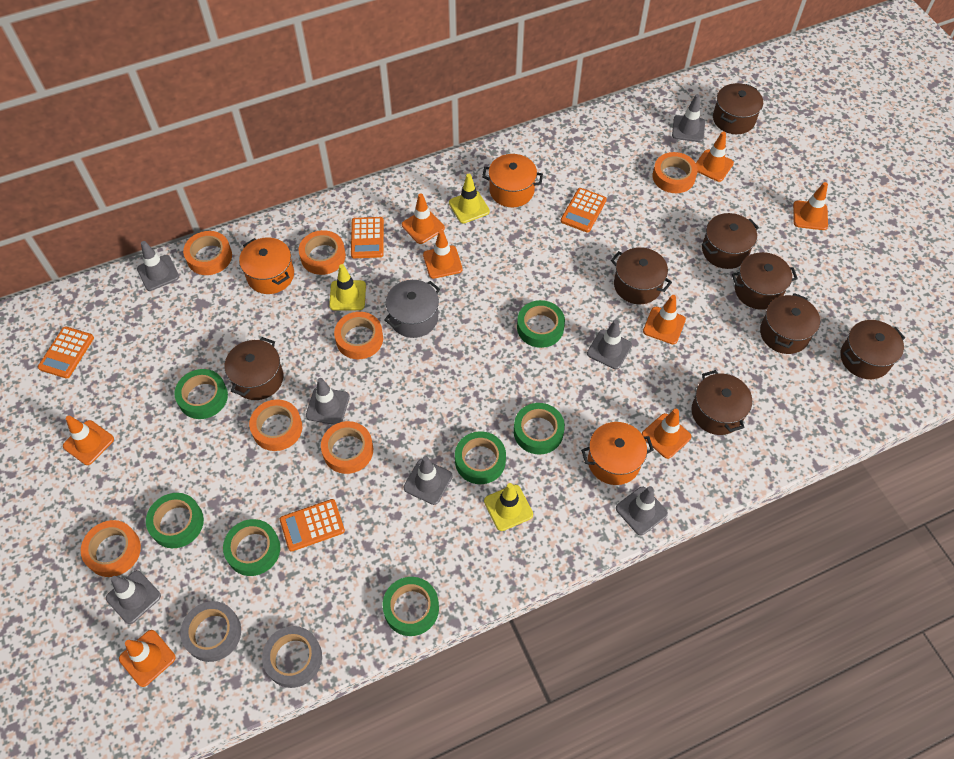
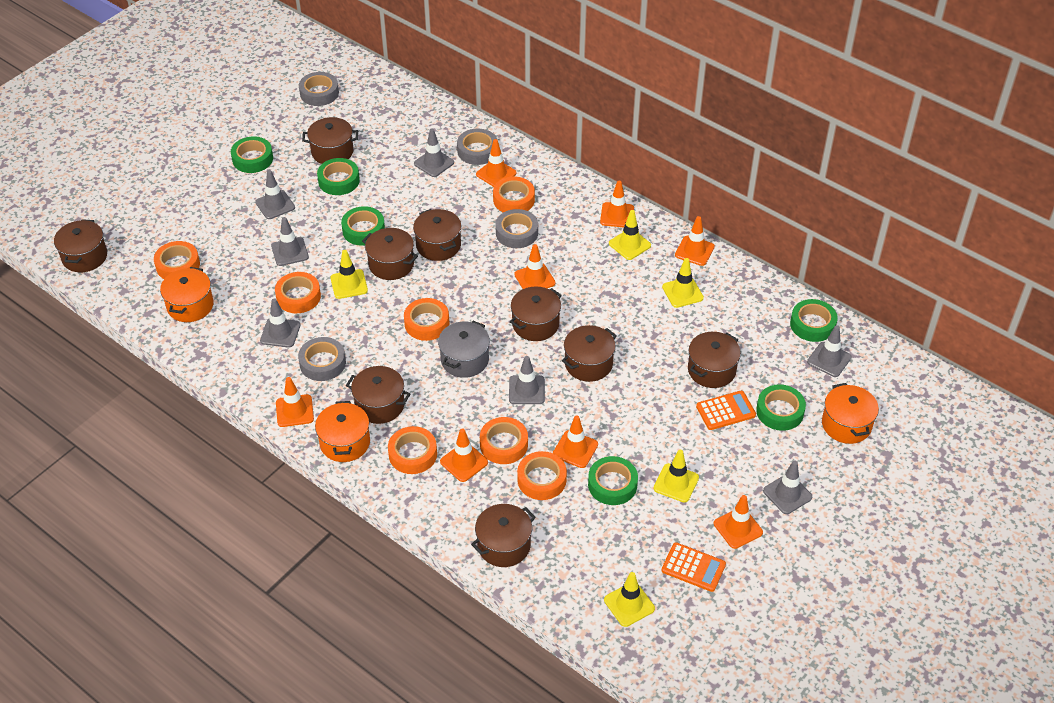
brown pot: [225,337,284,400] [611,247,672,304] [691,370,752,435] [702,213,759,269] [713,83,763,134] [732,252,798,310] [760,293,820,354] [840,320,905,379] = 8 -> [54,219,107,272] [302,117,358,164] [346,366,410,424] [362,228,418,280] [413,209,461,261] [471,504,536,567] [510,287,562,341] [562,325,617,382] [688,332,741,388] = 9
green tape: [146,493,204,548] [174,369,228,419] [223,519,280,576] [383,577,439,636] [455,431,506,484] [514,403,565,455] [517,300,565,348] = 7 -> [231,136,273,173] [317,158,360,195] [341,206,385,246] [588,456,638,505] [756,384,806,431] [790,299,838,342] = 6
grey tape: [180,601,241,662] [262,626,322,688] = 2 -> [298,337,346,381] [299,72,339,106] [457,129,497,165] [496,209,538,248] = 4
orange calculator: [38,326,94,379] [280,499,345,552] [351,217,384,258] [561,188,607,233] = 4 -> [661,542,726,592] [696,391,756,430] = 2
yellow traffic cone: [329,264,366,311] [449,174,490,223] [484,483,533,531] = 3 -> [330,250,368,299] [604,572,655,627] [609,210,651,260] [654,450,699,502] [662,258,704,308] = 5

